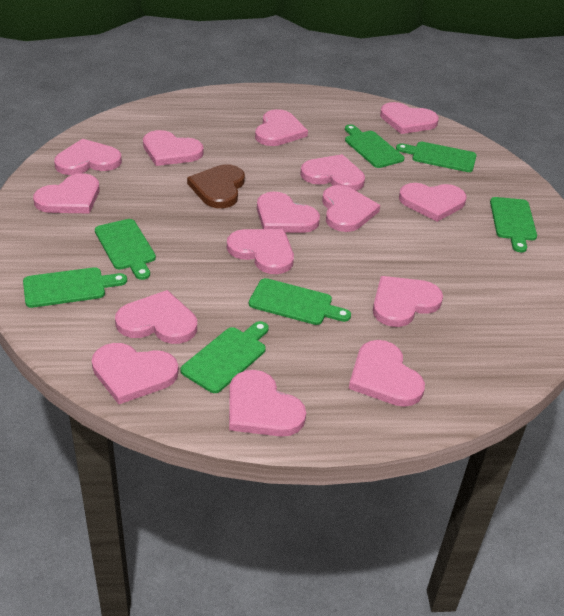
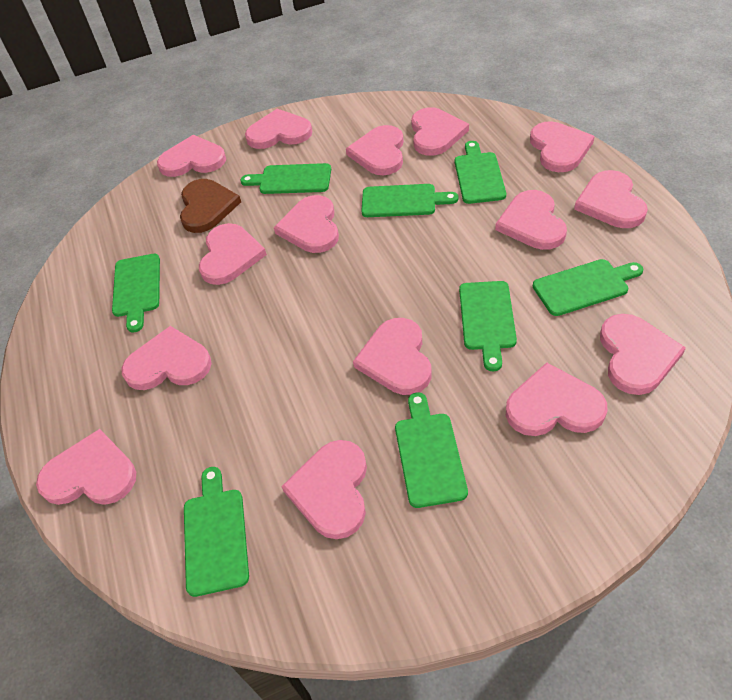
green cutting board: [23,267,127,308] [95,219,156,280] [180,321,269,393] [249,278,351,325] [345,124,404,168] [396,142,477,172] [490,197,537,252] = 7 -> [112,254,160,332] [184,467,249,597] [240,163,331,194] [361,184,458,217] [395,393,468,508] [455,141,506,204] [459,281,517,371] [533,259,643,316] = 8

